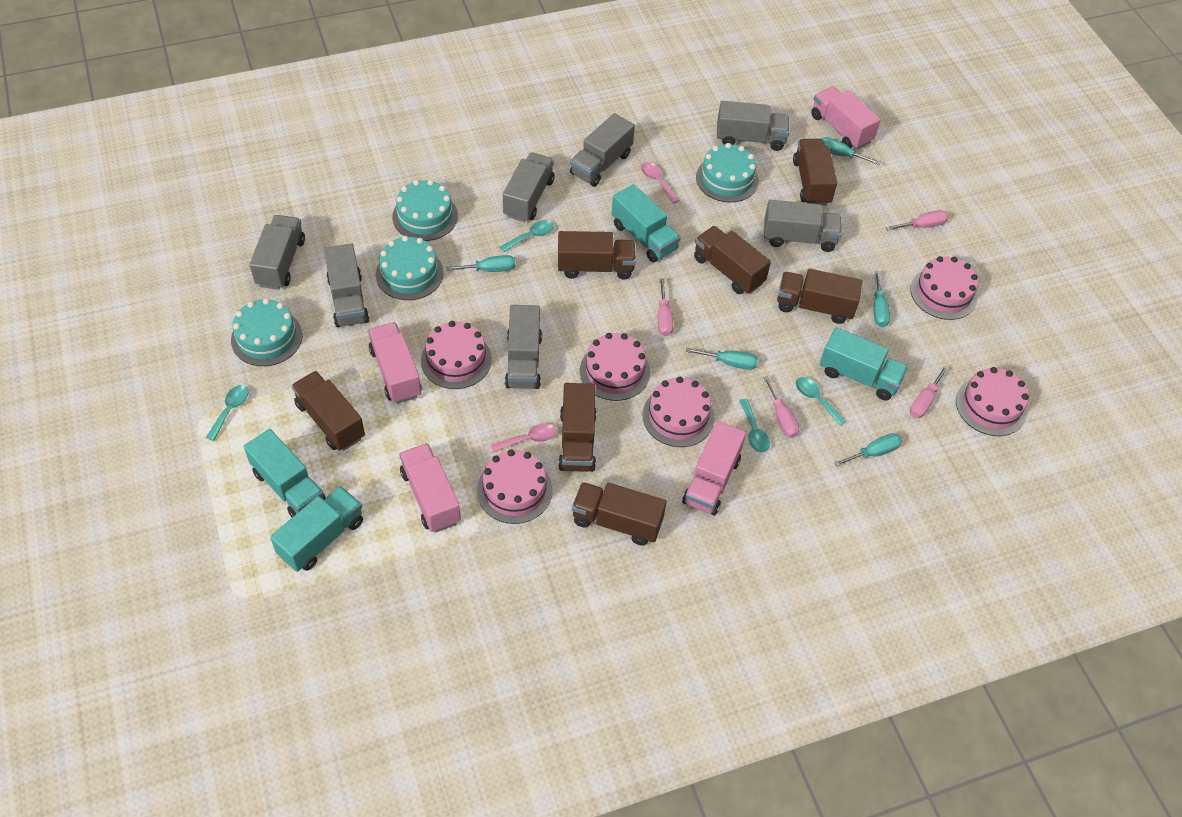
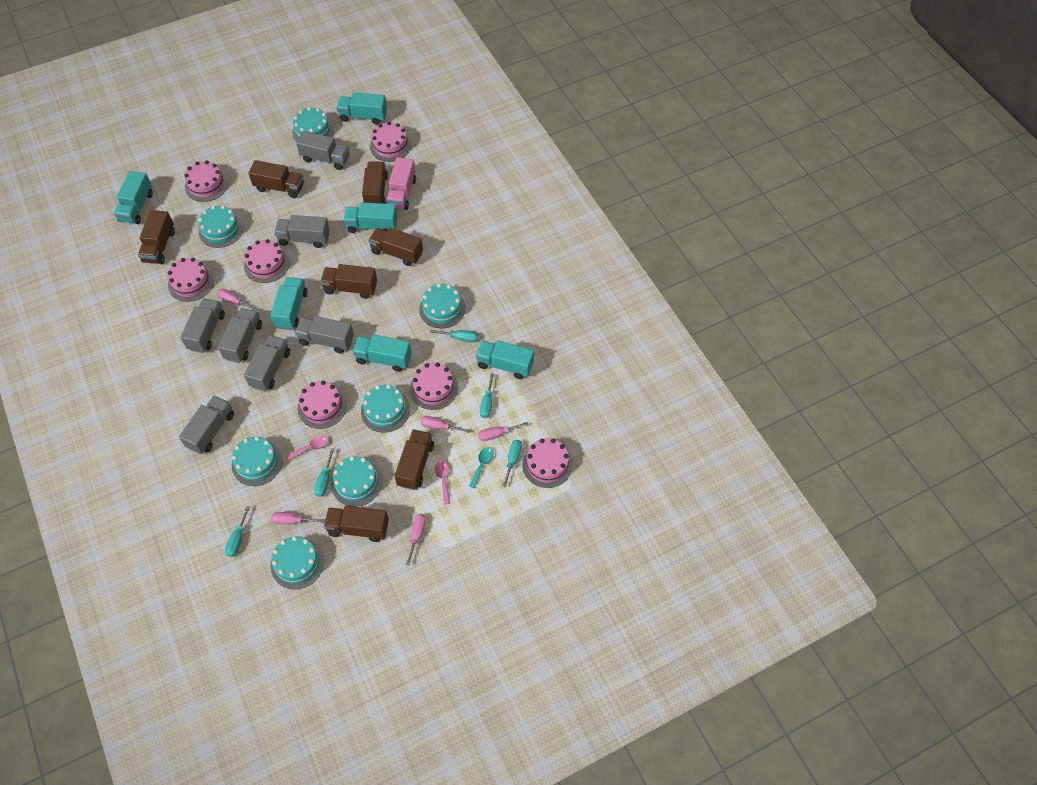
pink cake: [421,321,492,389] [477,449,553,524] [580,333,650,401] [643,377,715,447] [910,256,978,320] [956,367,1029,436] = 6 -> [167,258,214,302] [184,161,228,202] [244,239,289,283] [298,381,347,429] [370,122,411,162] [410,363,458,410] [522,438,573,488] = 7
pink screwdriver: [658,279,673,336] [763,376,799,438] [886,210,948,231] [910,365,949,418] = 4 -> [217,289,258,311] [271,512,325,525] [406,514,426,565] [420,416,471,433] [478,422,528,441] = 5
pink truck: [368,322,421,404] [399,443,461,532] [682,421,746,515] [811,87,881,150] = 4 -> [386,157,416,210] = 1
turquoise cake: [231,298,303,366] [376,236,444,300] [392,180,458,241] [696,143,759,203] = 4 -> [199,205,243,248] [232,436,283,486] [270,536,324,589] [292,107,334,142] [331,456,382,507] [361,384,410,433] [419,283,466,328] = 7
turquoise spoon: [206,385,248,441] [500,220,554,252] [739,399,770,452] [796,377,846,426] = 4 -> [469,447,494,489] = 1
turquoise truck: [244,429,326,517] [270,486,363,572] [612,184,681,263] [820,327,908,401] = 4 -> [114,171,153,224] [270,277,308,330] [337,92,387,125] [344,202,397,233] [353,335,412,372] [476,340,534,379] = 6

